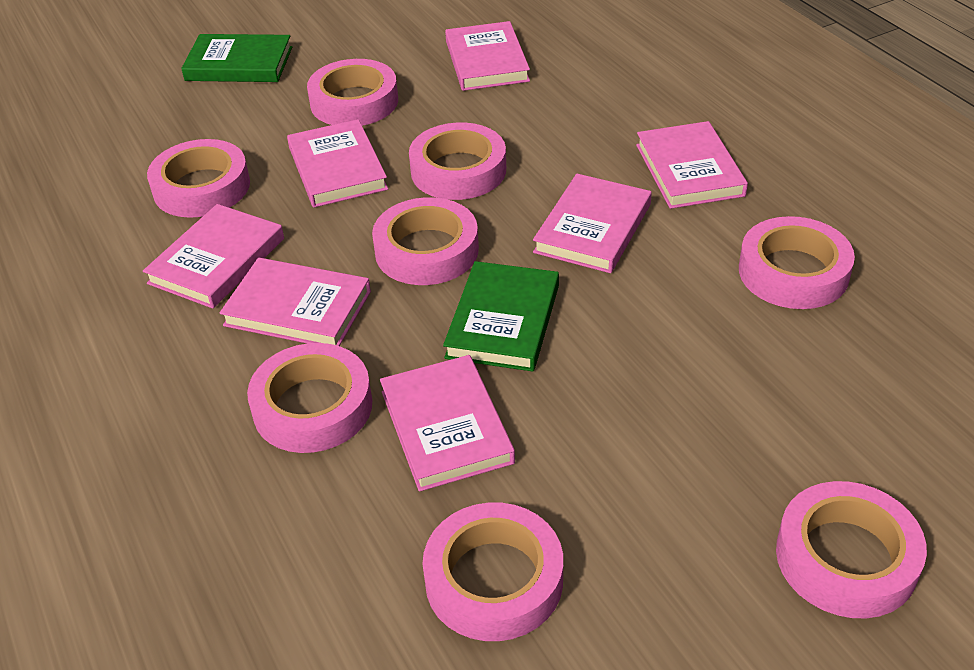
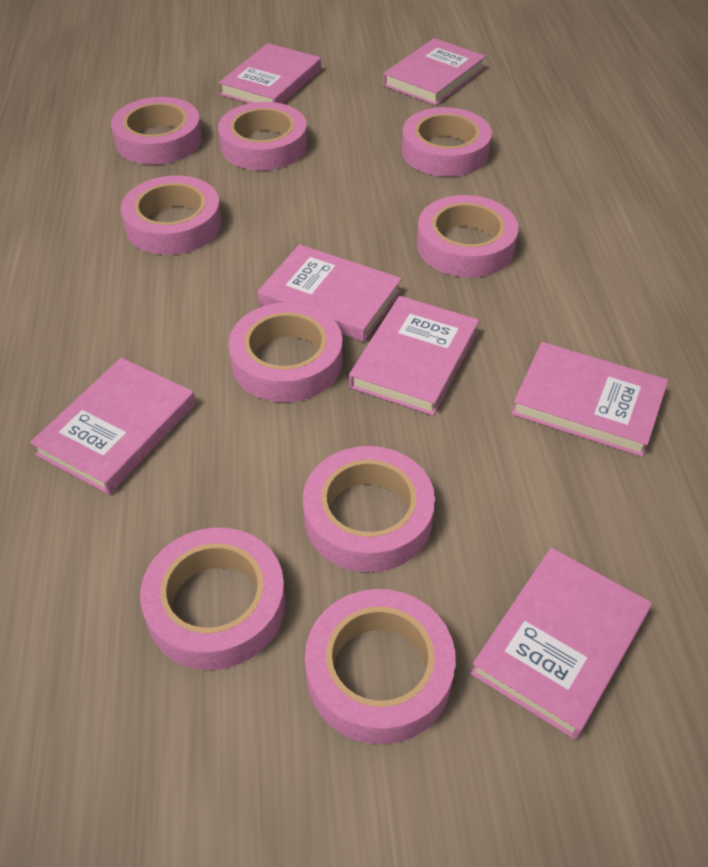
green book: [181,34,292,82] [443,261,559,372] = 2 -> none = 0
pink tape: [147,139,250,218] [247,343,372,453] [307,59,398,126] [372,197,479,285] [409,123,506,200] [423,502,563,641] [739,216,855,309] [776,481,927,618] = 8 -> [111,97,202,165] [121,176,222,255] [140,528,286,670] [218,102,307,170] [228,302,343,402] [303,446,435,572] [305,589,456,744] [402,107,492,177] [417,195,519,277] = 9

